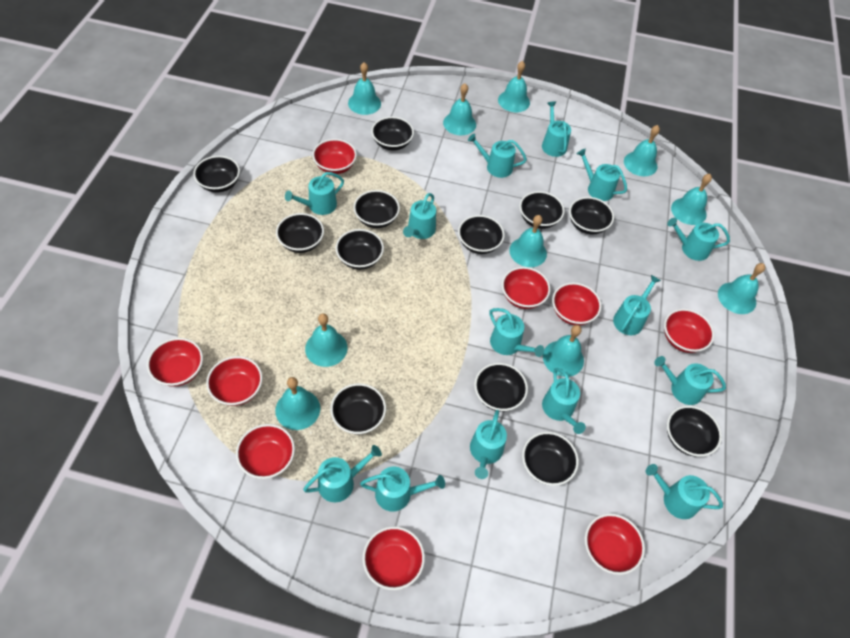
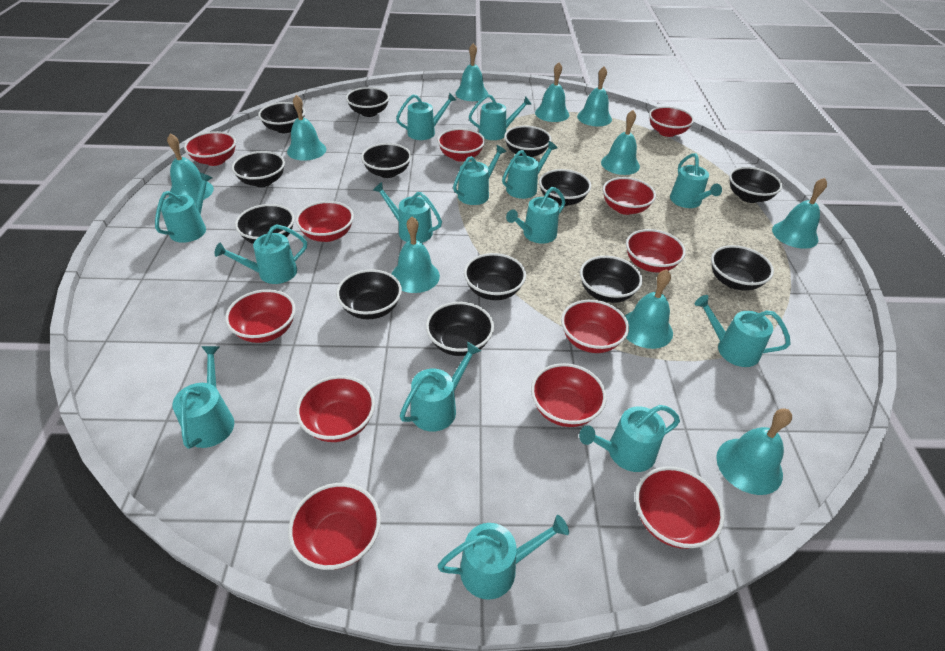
black bowl: [193,156,240,193] [276,213,324,253] [330,383,386,434] [335,229,384,270] [353,190,400,228] [371,117,414,151] [458,215,505,254] [474,363,528,412] [519,191,565,229] [522,432,579,486] [569,197,614,234] [667,406,722,457] = 12 -> [231,151,285,187] [235,204,295,244] [258,102,305,133] [336,269,402,319] [346,87,390,117] [361,143,411,178] [426,302,494,356] [464,253,526,300] [504,126,551,157] [539,169,591,206] [580,256,643,303] [711,245,774,291] [729,167,783,203] = 13
red bowl: [147,338,203,387] [206,356,263,406] [236,424,295,479] [312,139,357,174] [362,526,425,590] [502,267,550,309] [552,282,602,325] [585,513,645,575] [664,309,714,353] = 9 -> [184,131,236,166] [225,289,296,343] [288,483,381,570] [296,201,354,242] [296,375,375,442] [437,128,485,162] [531,363,607,427] [561,300,629,353] [603,177,656,215] [626,229,686,272] [635,466,725,549] [649,106,694,137] = 12

